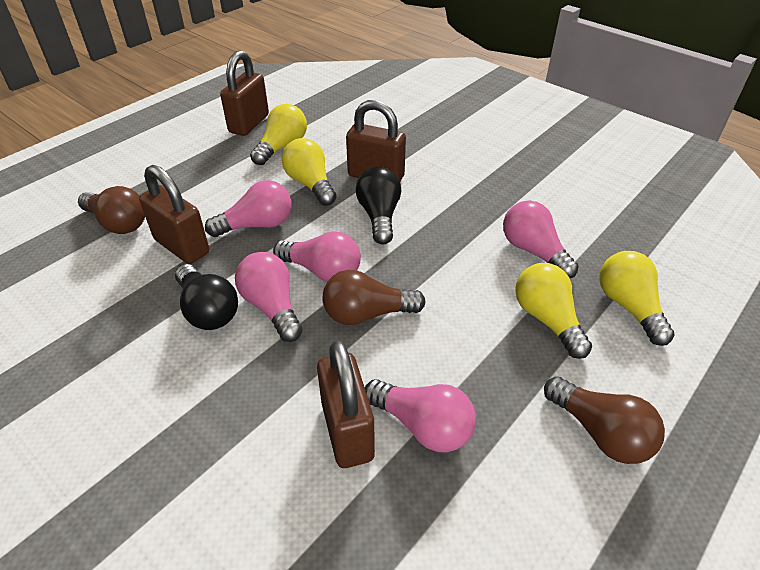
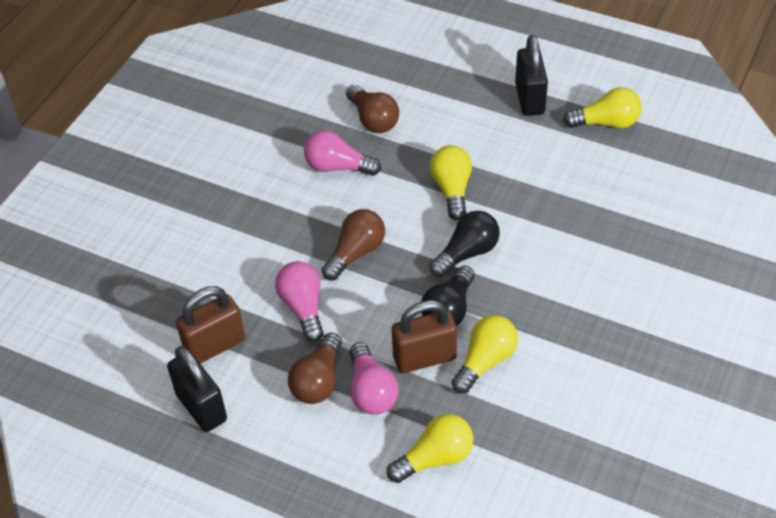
black padlock: none = 0 -> [167,346,227,432] [515,35,548,116] = 2
brown padlock: [139,165,209,264] [220,50,269,136] [317,340,375,468] [346,100,406,181] = 4 -> [176,286,245,364] [392,300,457,373] = 2
pink light bulb: [205,180,292,237] [235,252,303,342] [273,231,361,282] [365,379,476,452] [503,200,579,278] = 5 -> [275,261,324,342] [304,130,381,176] [349,342,399,415] = 3

